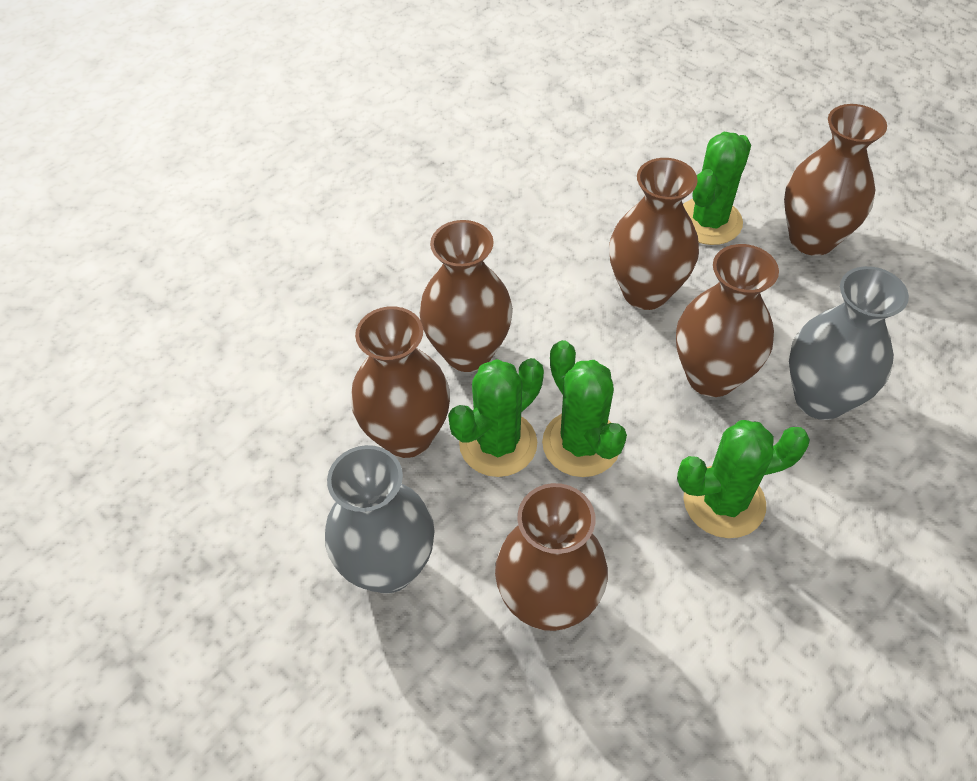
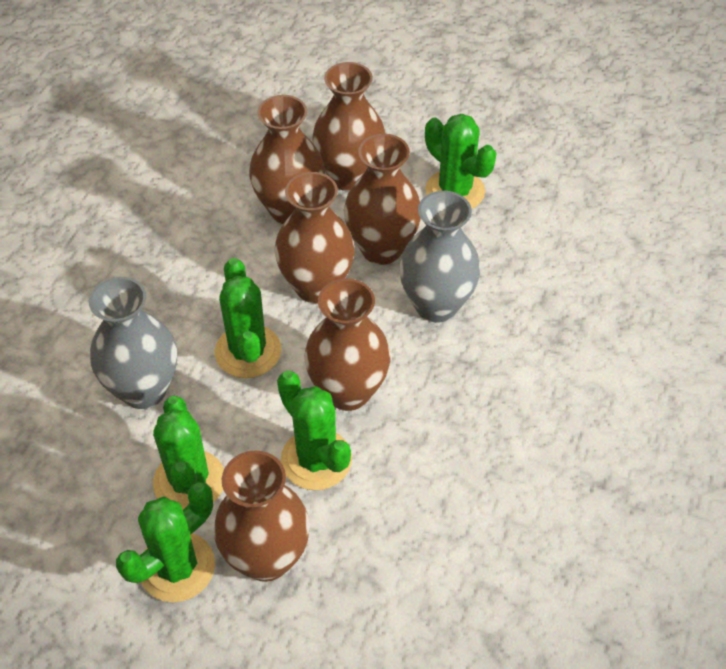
green cactus: [448,358,544,477] [542,340,627,477] [677,420,810,538] [683,132,751,245] = 4 -> [116,482,215,602] [153,396,224,509] [215,258,281,378] [277,371,352,490] [425,114,496,209] = 5

